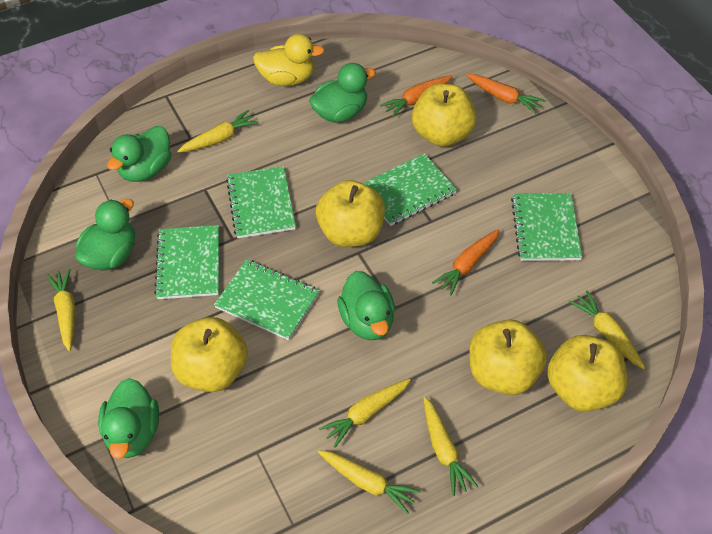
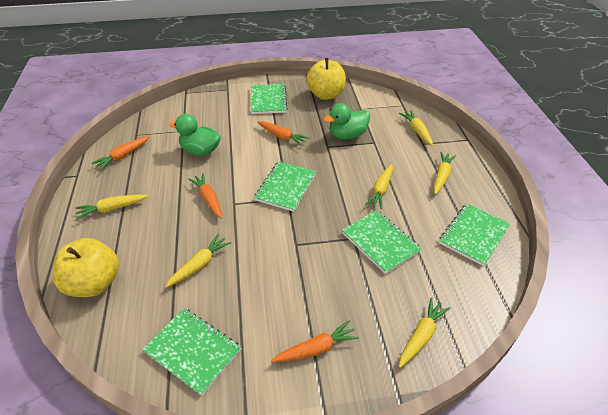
green duck: [76,198,135,271] [98,378,159,459] [107,126,171,182] [309,63,376,123] [337,271,395,340] = 5 -> [169,114,221,156] [324,103,370,139] = 2
orange carrot: [380,75,453,118] [432,229,500,295] [466,74,545,114] = 3 -> [91,136,149,171] [188,173,222,219] [258,121,309,146] [271,321,359,363] = 4
yellow apple: [171,317,248,392] [316,180,385,247] [412,84,477,147] [469,319,547,395] [547,335,627,412] = 5 -> [53,238,119,297] [306,58,346,100] = 2
yellow duck: [253,34,325,86] = 1 -> none = 0

